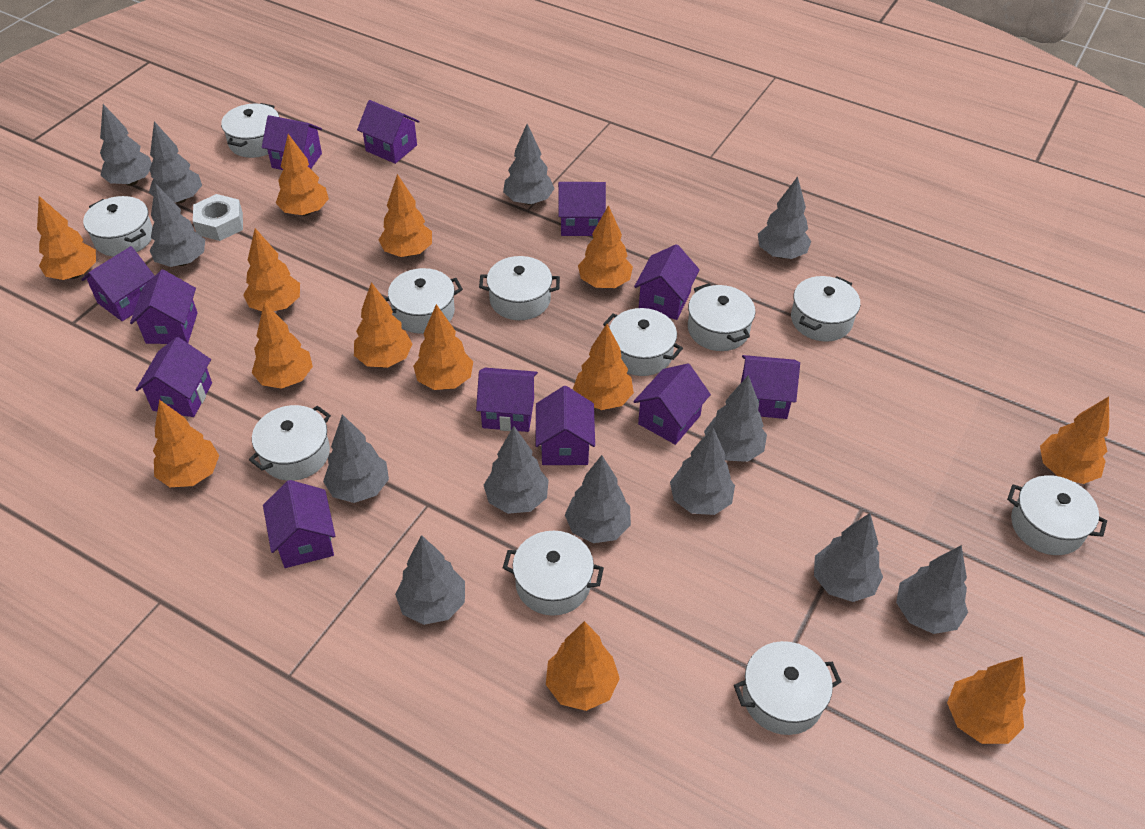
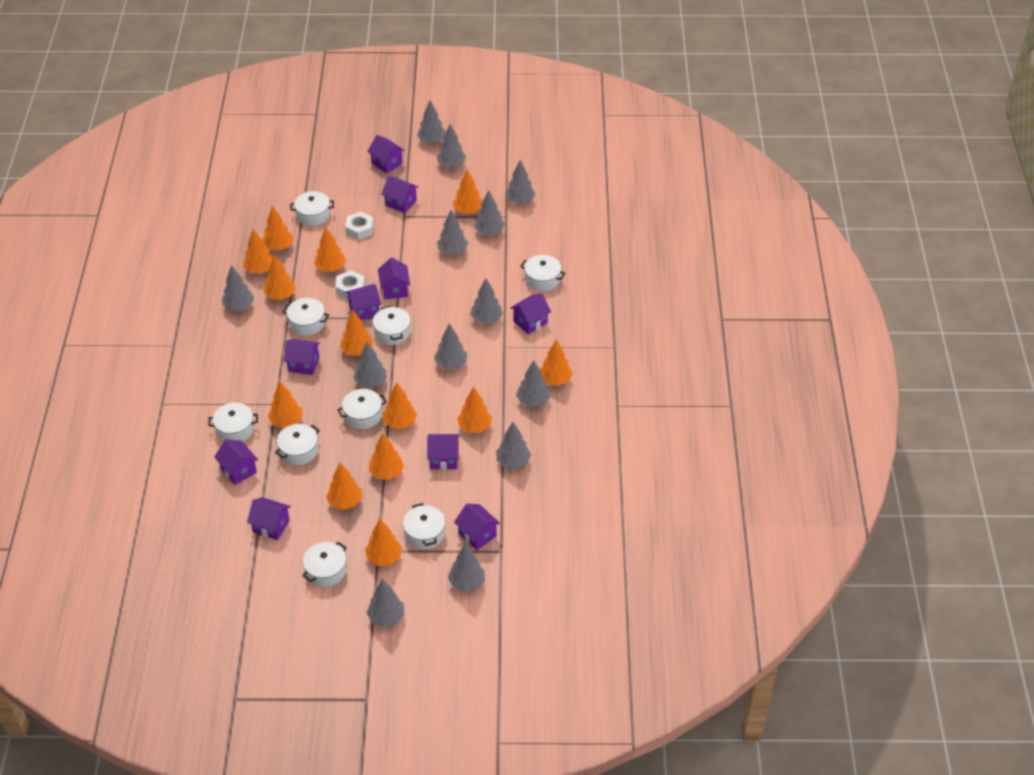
purple house: [81,246,155,321] [130,270,198,344] [136,337,212,417] [262,115,322,170] [263,480,335,568] [357,100,420,164] [476,368,538,432] [535,386,595,465] [558,182,606,236] [633,364,711,445] [634,244,700,320] [741,355,800,419] = 12 -> [214,439,258,485] [247,497,291,540] [284,339,320,375] [345,284,381,320] [367,135,405,174] [378,258,410,299] [382,176,419,213] [427,434,459,470] [454,503,500,550] [510,293,551,335] = 10
white nut: [193,194,243,241] = 1 -> [335,271,365,300] [345,212,374,240] = 2
white pot: [83,196,152,257] [221,103,279,158] [249,405,331,481] [384,268,463,334] [479,256,560,320] [503,531,604,616] [603,308,683,376] [688,283,755,351] [734,641,841,735] [791,276,860,342] [1007,475,1107,555] = 11 -> [208,403,258,441] [275,424,320,465] [283,298,329,336] [290,191,334,226] [302,542,347,587] [337,389,387,429] [372,306,411,345] [403,503,445,549] [520,255,565,291] = 9

